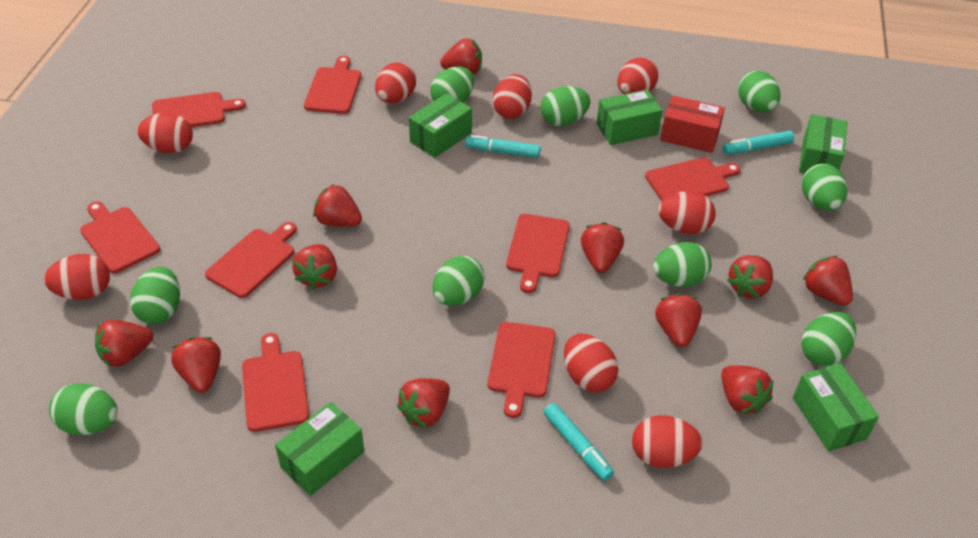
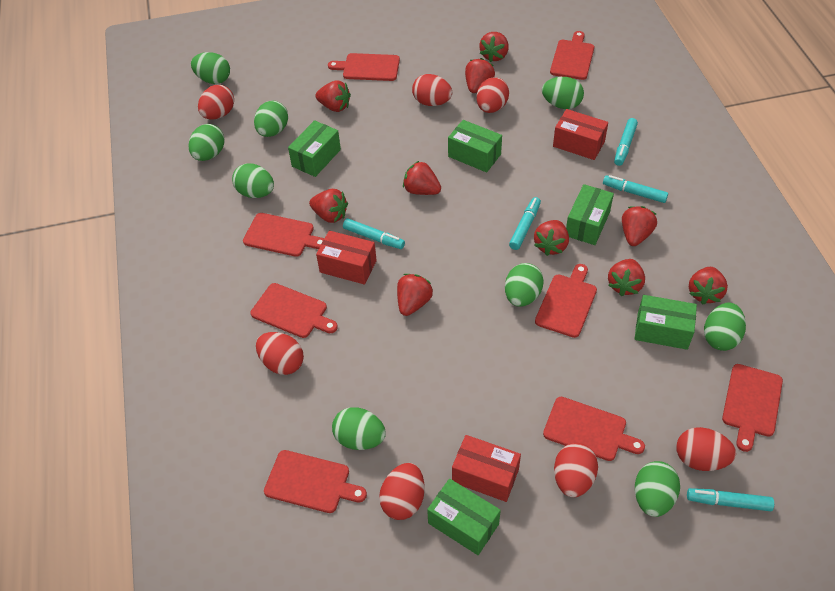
red box: [660,96,725,153] = 1 -> [316,231,377,285] [452,435,521,502] [553,109,608,160] = 3
red egg: [44,254,110,300] [137,113,193,153] [375,62,416,104] [493,74,532,119] [564,334,618,392] [618,57,658,94] [632,415,703,468] [658,191,716,234] = 8 -> [198,85,234,119] [256,332,304,375] [379,463,425,520] [412,74,452,106] [477,77,509,113] [554,443,598,497] [676,427,736,471] = 7
red strawberry: [95,320,153,367] [171,337,221,393] [292,244,337,290] [313,184,362,227] [397,378,450,428] [440,38,482,74] [581,222,624,273] [655,293,702,347] [721,365,774,414] [727,255,773,298] [803,256,853,306] = 11 -> [309,189,348,223] [315,80,351,112] [397,274,433,316] [403,161,441,195] [465,58,495,93] [479,32,509,62] [534,220,569,256] [608,259,645,296] [622,206,657,246] [689,267,728,305] = 10
turquoise marker: [465,135,541,158] [544,403,614,481] [723,131,794,154] = 3 -> [343,218,405,249] [509,197,541,250] [603,175,668,203] [614,118,638,166] [687,488,774,511] = 5

